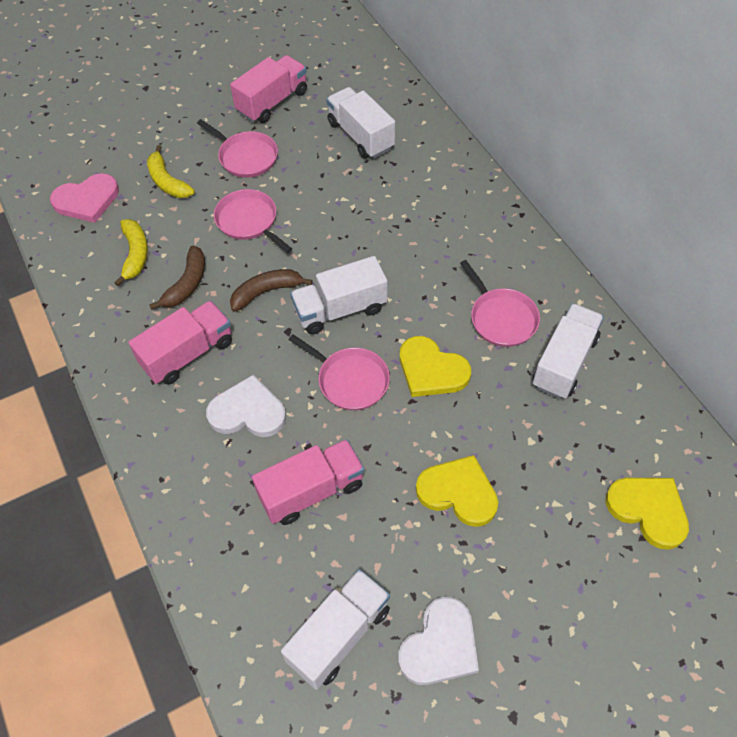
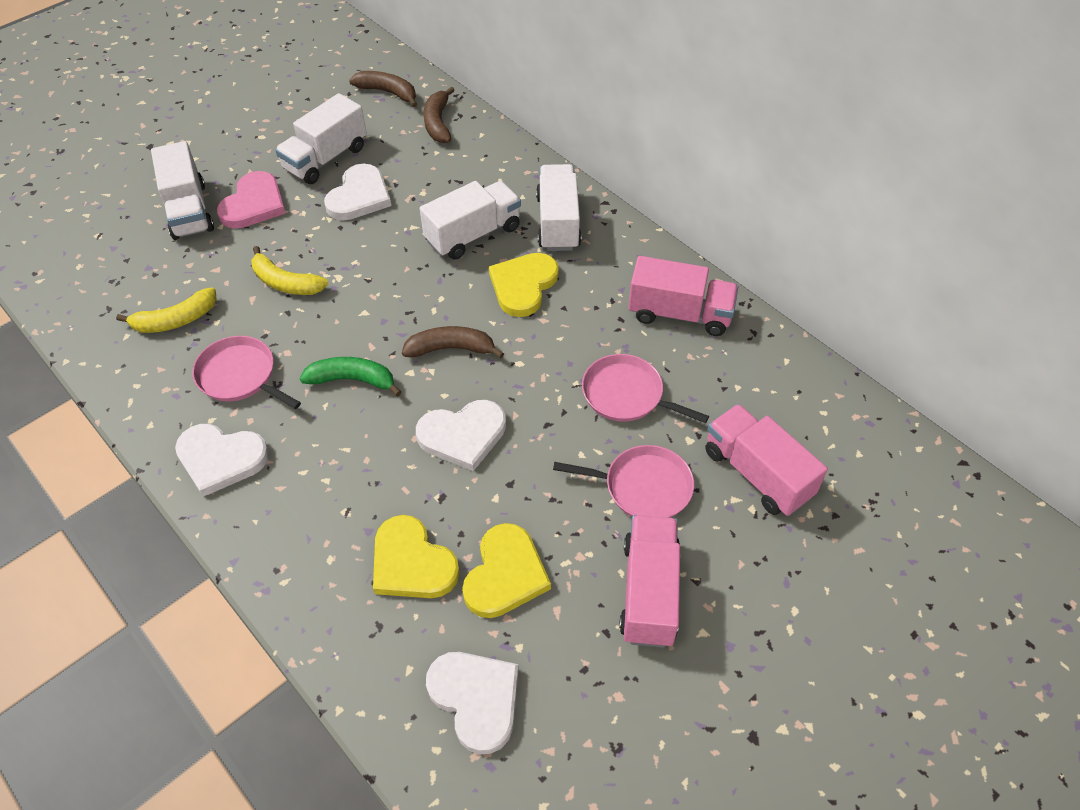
brown banana: [149,246,205,310] [230,269,313,312] = 2 -> [349,71,417,108] [402,326,504,358] [423,87,455,143] = 3
green banana: none = 0 -> [299,357,401,397] = 1
pink pan: [197,119,278,178] [214,189,292,253] [289,334,390,410] [460,260,540,347] = 4 -> [192,336,301,409] [553,445,694,518] [582,354,709,423] = 3
white heart: [206,375,286,437] [398,597,479,685] = 2 -> [175,424,269,497] [324,164,391,220] [416,400,506,471] [426,652,519,755] = 4

